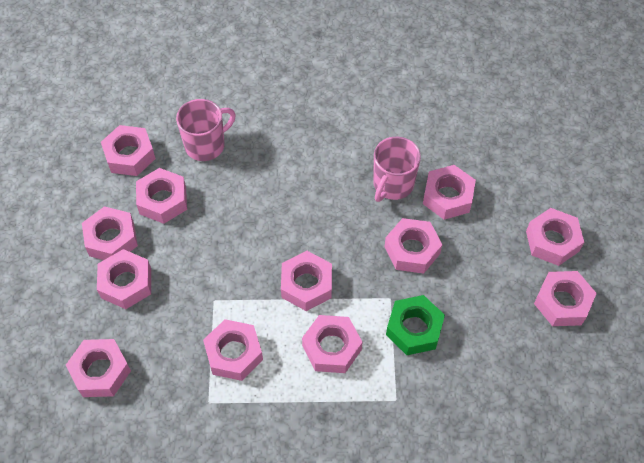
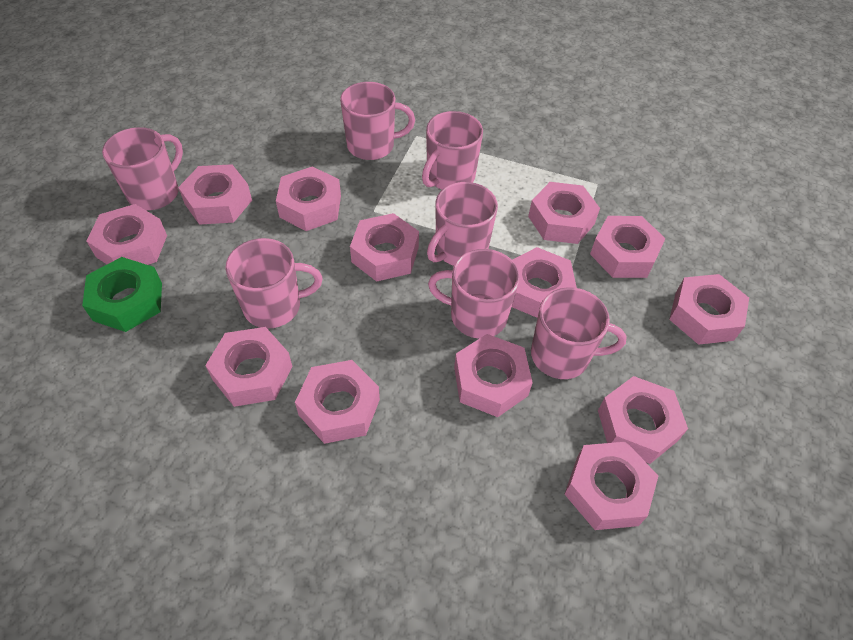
pink mug: [176,99,236,161] [373,137,421,202] = 2 -> [102,127,183,210] [225,238,323,328] [340,82,415,160] [422,111,483,190] [427,182,498,266] [428,249,520,339] [531,287,627,379] = 7
pink nut: [66,339,131,397] [82,206,138,260] [97,249,151,309] [101,125,156,176] [136,168,187,224] [203,319,263,381] [281,251,332,311] [302,315,363,373] [384,218,442,274] [423,165,476,220] [526,208,584,266] [534,271,597,326] = 12 -> [86,204,167,265] [178,164,252,225] [205,327,293,407] [276,166,341,231] [295,360,380,444] [350,213,419,282] [454,334,533,417] [512,247,577,318] [528,182,600,244] [565,442,658,530] [590,216,666,278] [598,376,688,464] [669,274,749,345] = 13

